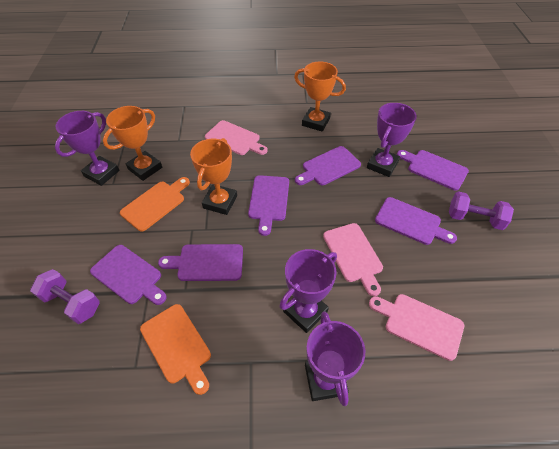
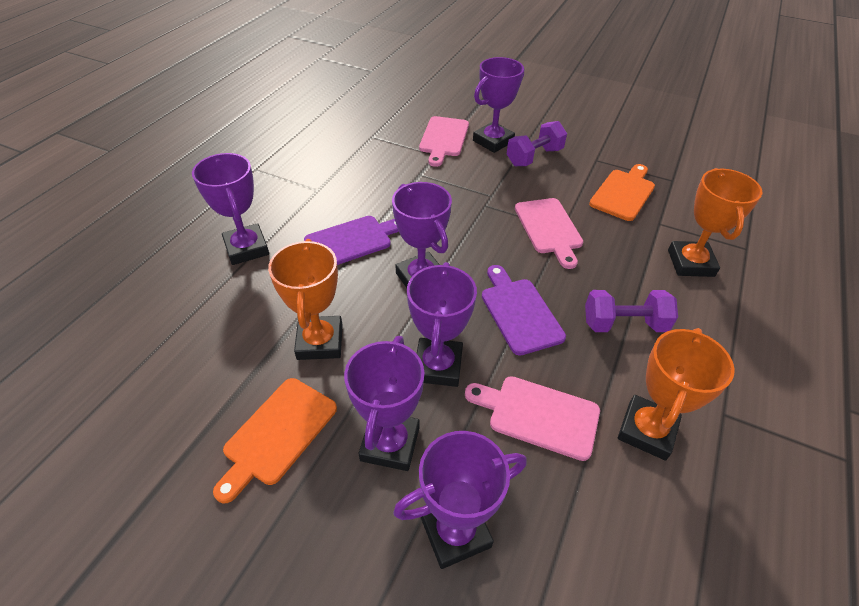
purple cutting board: [90,245,167,305] [158,244,243,281] [248,175,289,236] [295,146,361,185] [375,197,457,245] [397,150,469,191] = 6 -> [304,216,399,265] [482,265,566,356] = 2
purple trophy: [55,111,120,186] [279,249,337,333] [305,311,365,406] [367,103,417,177] = 4 -> [192,153,269,265] [344,336,424,471] [392,182,452,288] [393,431,527,569] [407,262,477,387] [473,57,524,153] = 6

